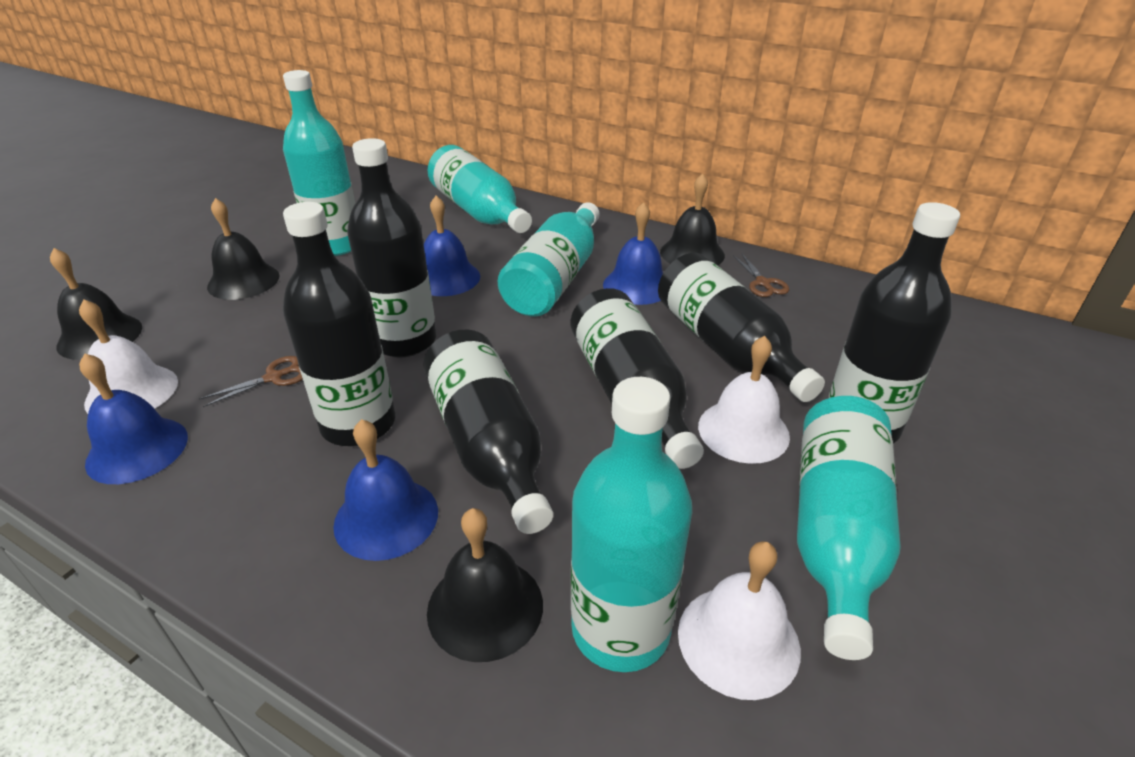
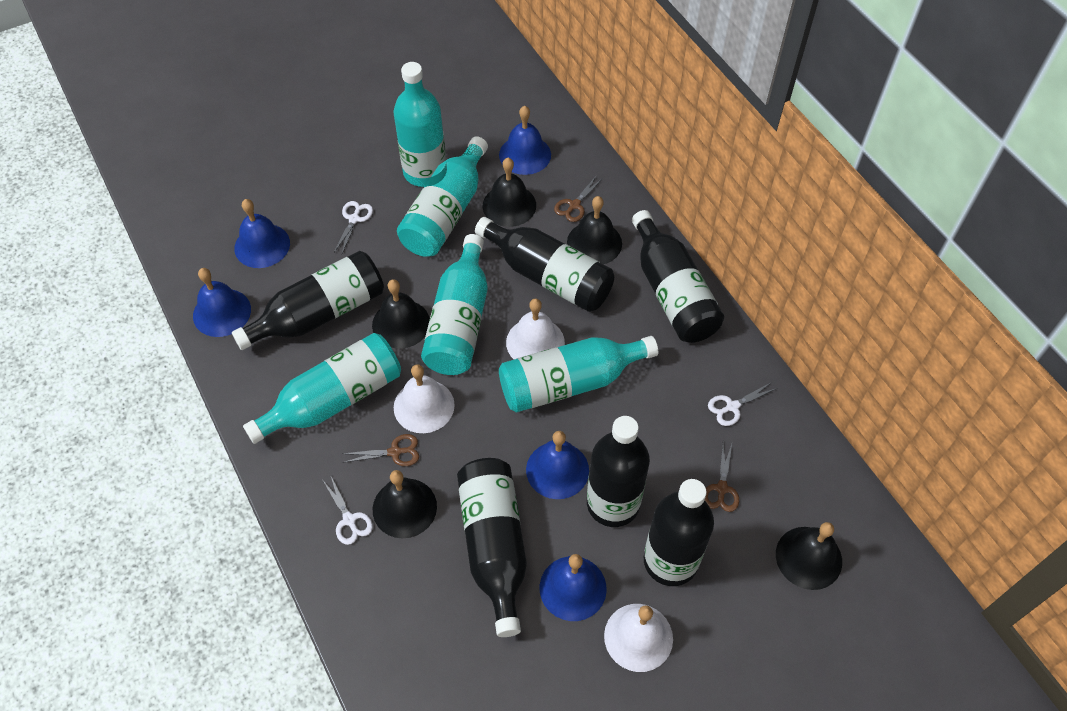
black bell: [50,248,142,360] [207,198,280,300] [427,508,543,662] [660,173,725,266] = 4 -> [372,279,430,349] [373,470,437,538] [483,158,536,227] [567,196,622,264] [776,522,842,590] = 5
blue bell: [79,353,188,484] [333,419,438,561] [424,196,480,296] [603,202,663,305] = 4 -> [193,268,251,337] [234,199,290,268] [499,106,551,175] [526,431,589,499] [540,554,607,621] = 5
brown scissors: [199,356,303,407] [733,254,789,297] = 2 -> [343,434,419,466] [554,175,603,222] [705,444,739,512] = 3
white scissors: none = 0 -> [323,477,373,545] [334,201,373,253] [708,382,777,426] = 3

